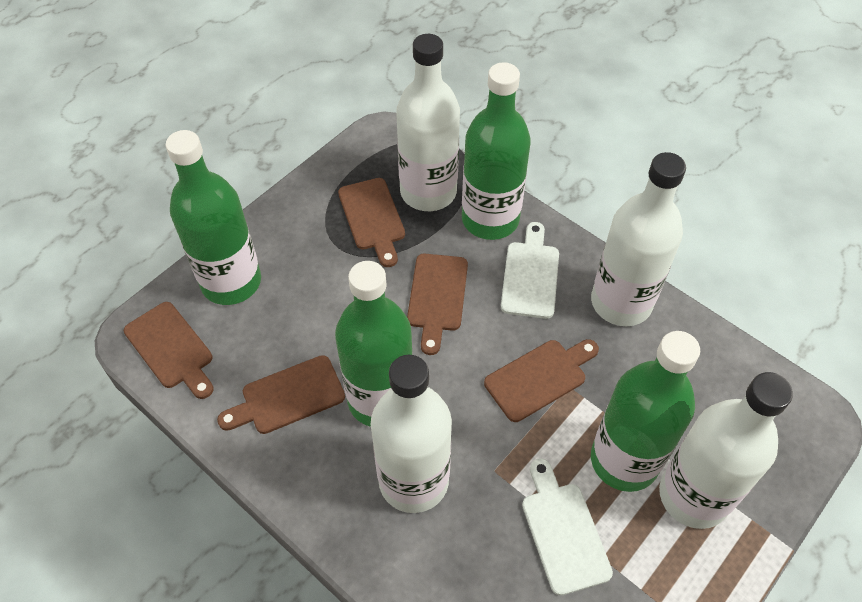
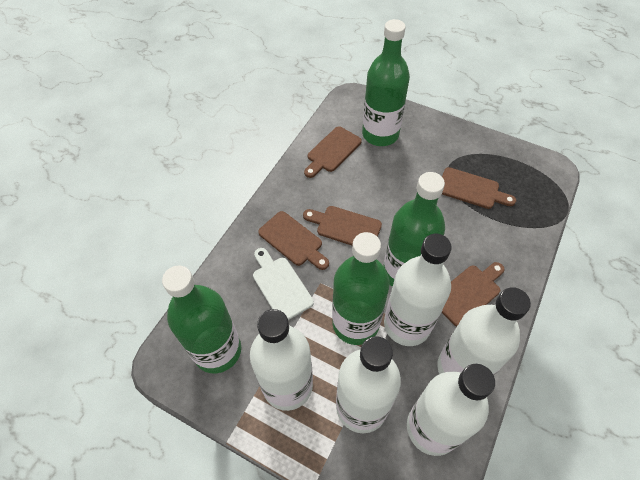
white bottle: [371,355,452,513] [396,34,460,211] [591,152,686,326] [659,372,793,529] = 4 -> [250,309,313,411] [336,336,401,433] [384,234,452,346] [407,364,495,456] [437,287,531,375] = 5
white cutting board: [501,222,559,319] [522,458,613,595] = 2 -> [253,248,314,320] = 1

